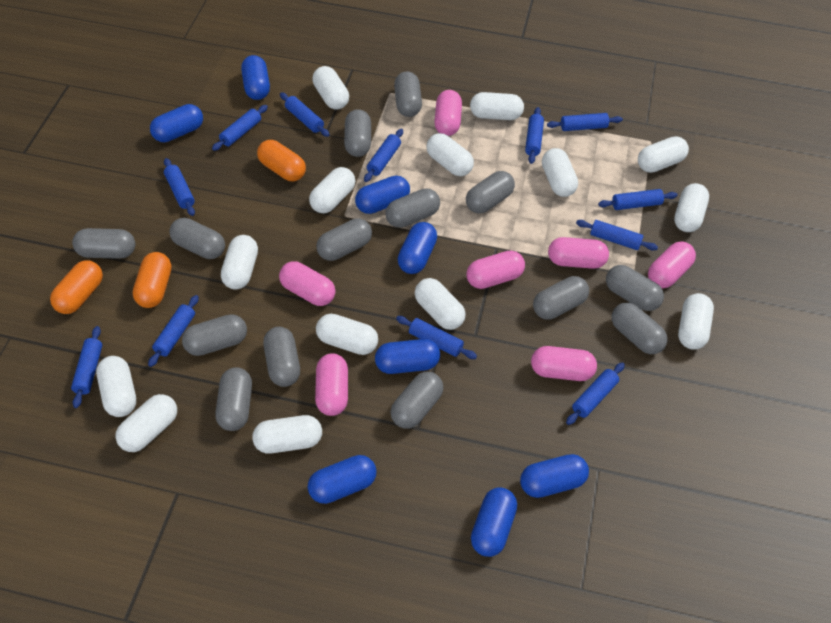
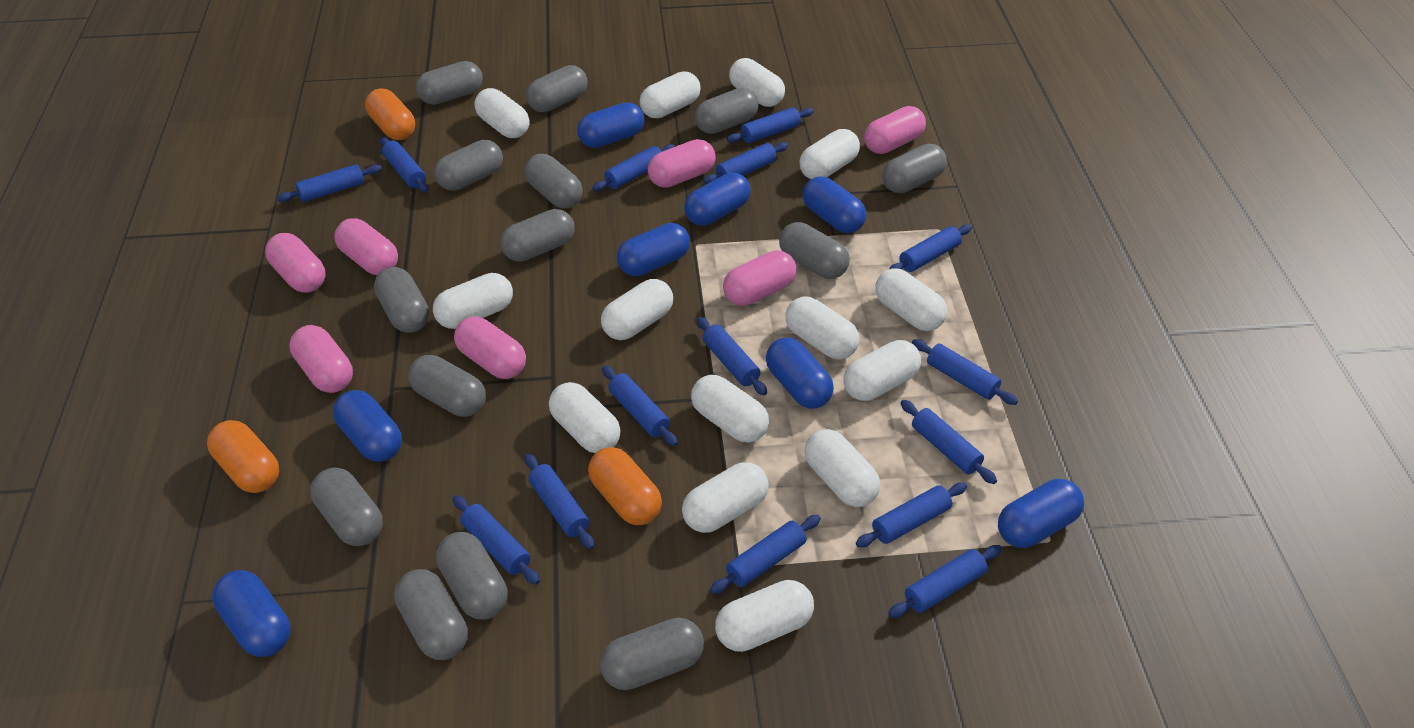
blue rolling pin: [71,326,102,408] [148,295,199,367] [164,158,195,216] [212,105,268,151] [280,92,330,137] [364,129,403,182] [396,316,477,359] [525,107,544,164] [547,113,623,131] [566,362,625,425] [576,220,658,250] [598,189,677,210] = 12 -> [277,164,382,202] [380,137,429,193] [452,495,540,585] [525,454,594,549] [592,144,675,191] [602,366,678,446] [697,317,767,395] [703,142,788,184] [710,515,821,594] [727,107,814,143] [856,482,967,547] [888,545,1002,618] [889,225,972,272] [900,400,997,484] [912,339,1018,405] = 15

